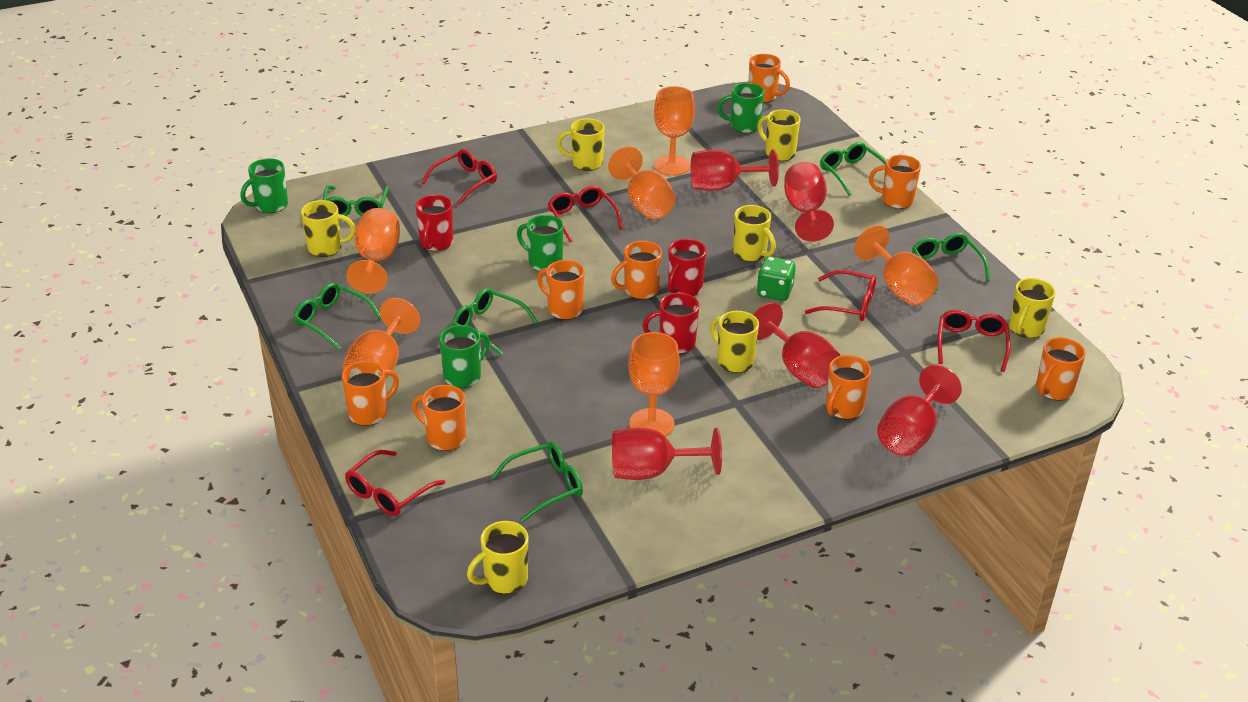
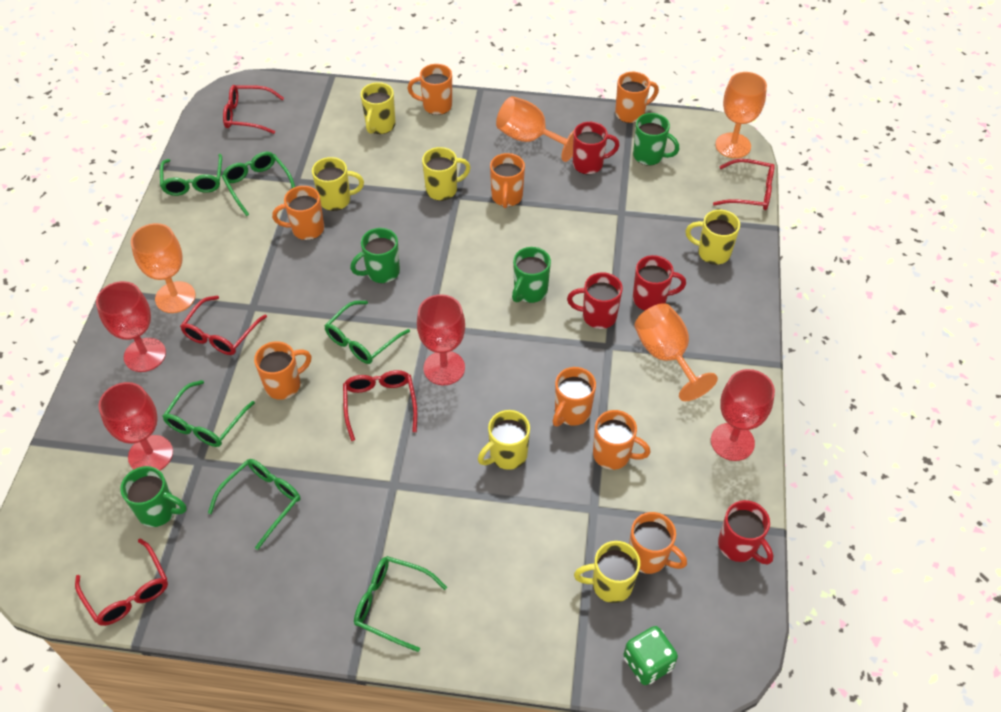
orange goblet: [343,298,420,380] [346,208,400,293] [608,146,675,219] [628,332,680,437] [654,86,695,176] [855,225,938,305] = 6 -> [131,223,196,313] [496,96,574,162] [635,303,718,401] [715,72,767,158] = 4
red goblet: [612,428,722,480] [691,149,779,191] [753,302,841,388] [784,162,834,242] [877,365,962,456] = 5 -> [96,281,166,372] [98,382,173,471] [417,294,465,385] [711,369,775,461] = 4
red mug: [416,195,453,251] [643,293,699,354] [668,239,706,296] = 3 -> [567,272,623,329] [573,122,620,174] [633,255,686,311] [718,500,774,564] = 4
yellow mug: [301,200,356,257] [467,521,528,594] [557,118,604,171] [710,311,759,373] [733,205,776,262] [758,109,801,161] [1009,278,1055,338] = 7 -> [312,157,364,211] [361,82,396,134] [422,147,471,201] [478,410,530,470] [574,541,640,603] [686,210,740,265] = 6

